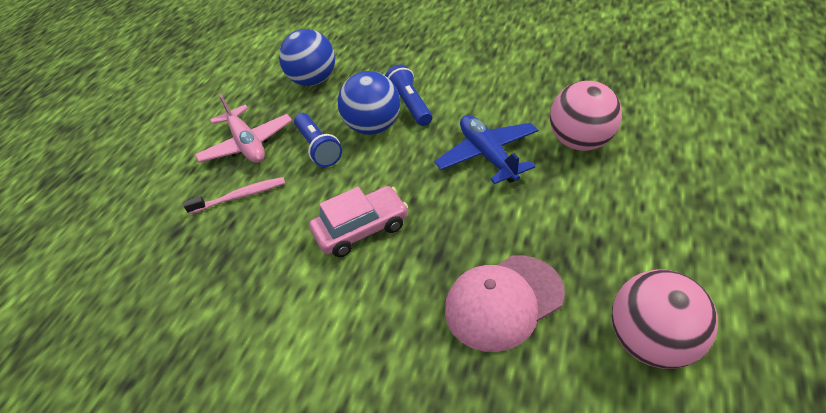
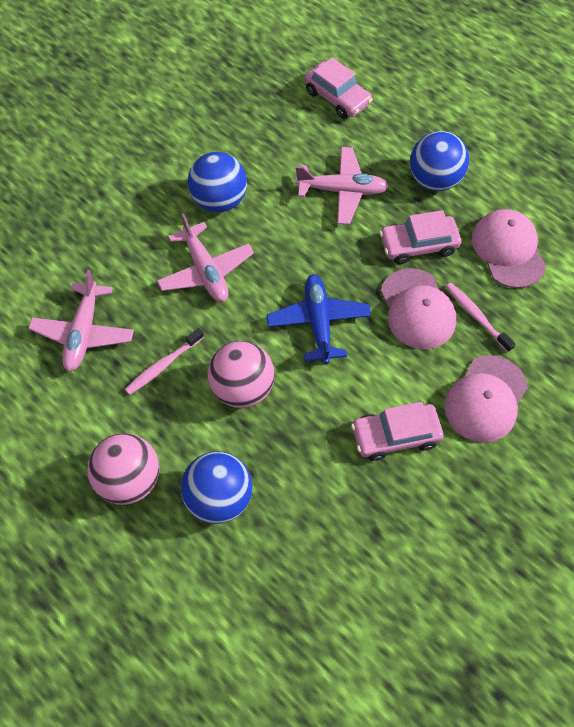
blue ball: [279,29,335,86] [338,71,400,135] = 2 -> [181,451,252,524] [188,152,247,212] [410,131,469,191] = 3
blue flashlight: [294,113,342,167] [385,65,432,126] = 2 -> none = 0
pink cap: [445,255,565,352] = 1 -> [381,268,456,349] [444,355,528,443] [472,209,546,288] = 3
pink car: [309,186,408,257] = 1 -> [304,57,373,119] [351,402,444,461] [379,210,461,264] = 3
pink plane: [195,94,292,163] = 1 -> [28,270,134,372] [157,213,254,302] [295,147,389,225] = 3
pink toothbrush: [183,177,285,214] = 1 -> [125,328,204,395] [445,283,515,352] = 2

